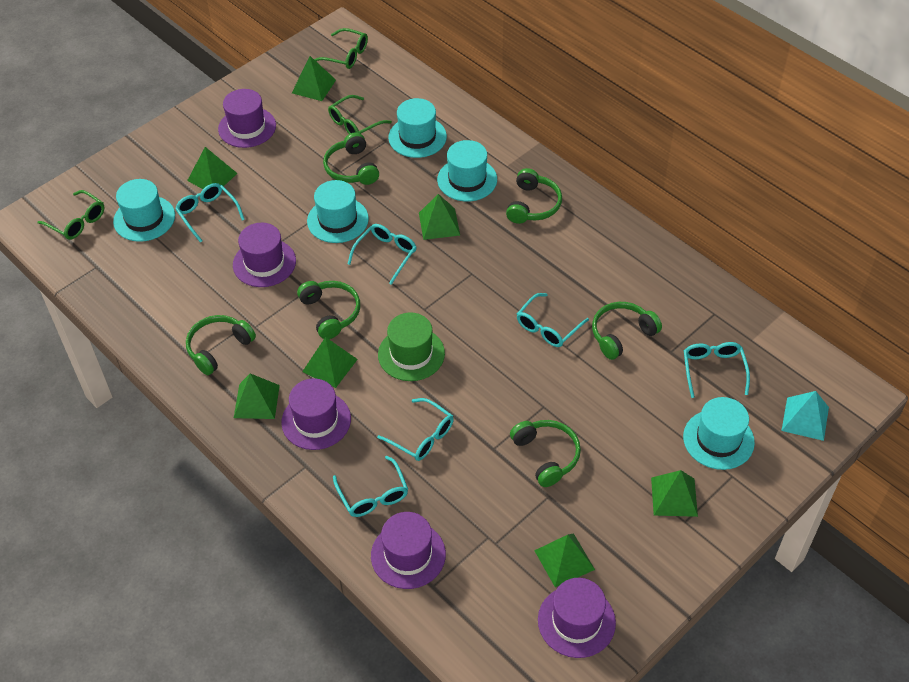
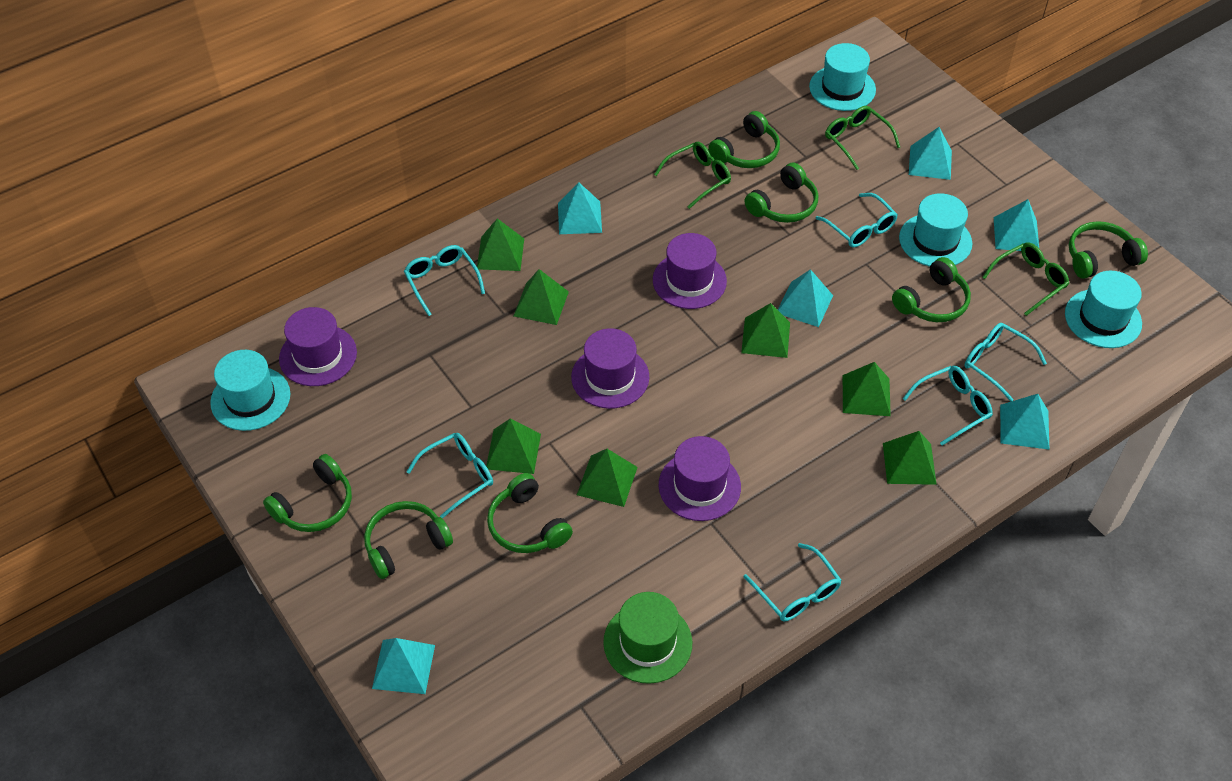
green headphones: [186,315,256,375] [297,281,360,339] [323,132,379,185] [506,168,562,224] [510,420,581,487] [592,302,662,360] = 6 -> [263,454,352,532] [364,501,453,579] [487,473,573,553] [708,111,780,168] [744,162,818,223] [892,257,971,322] [1069,221,1148,279] = 7
purple hat: [218,89,276,148] [233,223,296,287] [281,378,351,450] [371,512,446,589] [538,578,616,658] = 5 -> [279,307,357,386] [571,328,649,409] [653,233,727,309] [659,436,741,521] = 4
turquoise hat: [113,179,175,242] [307,180,369,243] [388,98,447,158] [437,140,497,202] [683,397,755,470] = 5 -> [210,350,290,431] [809,43,876,111] [899,193,972,267] [1065,271,1142,348] = 4
turquoise pyramid: [781,391,829,441] = 1 -> [372,638,435,694] [558,182,602,234] [778,269,833,327] [909,127,952,180] [994,199,1039,251] [1000,394,1049,449] = 6

